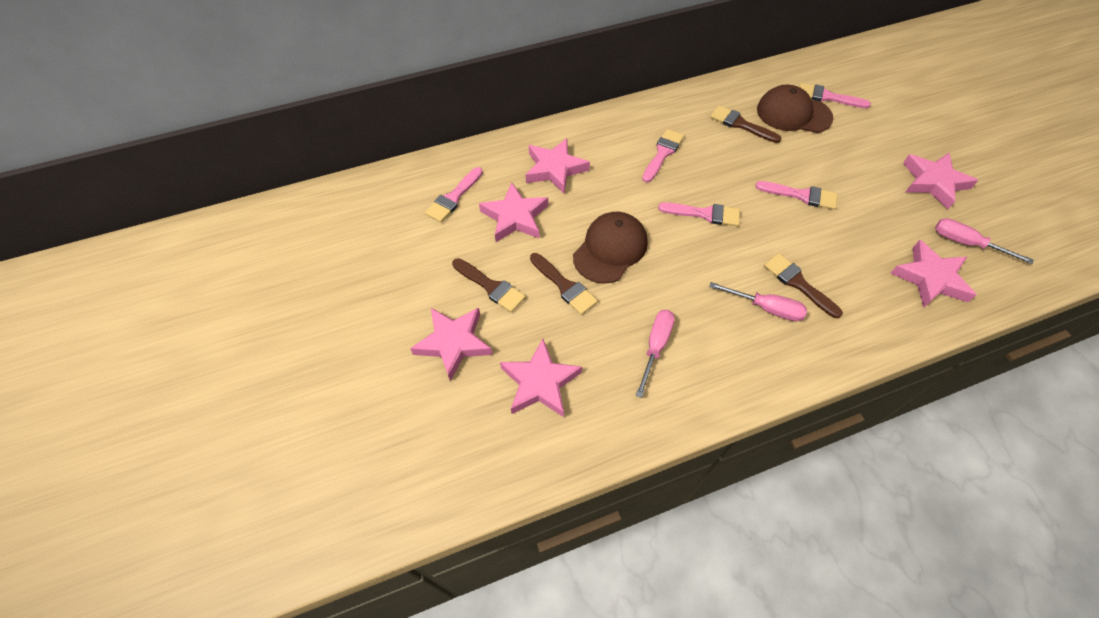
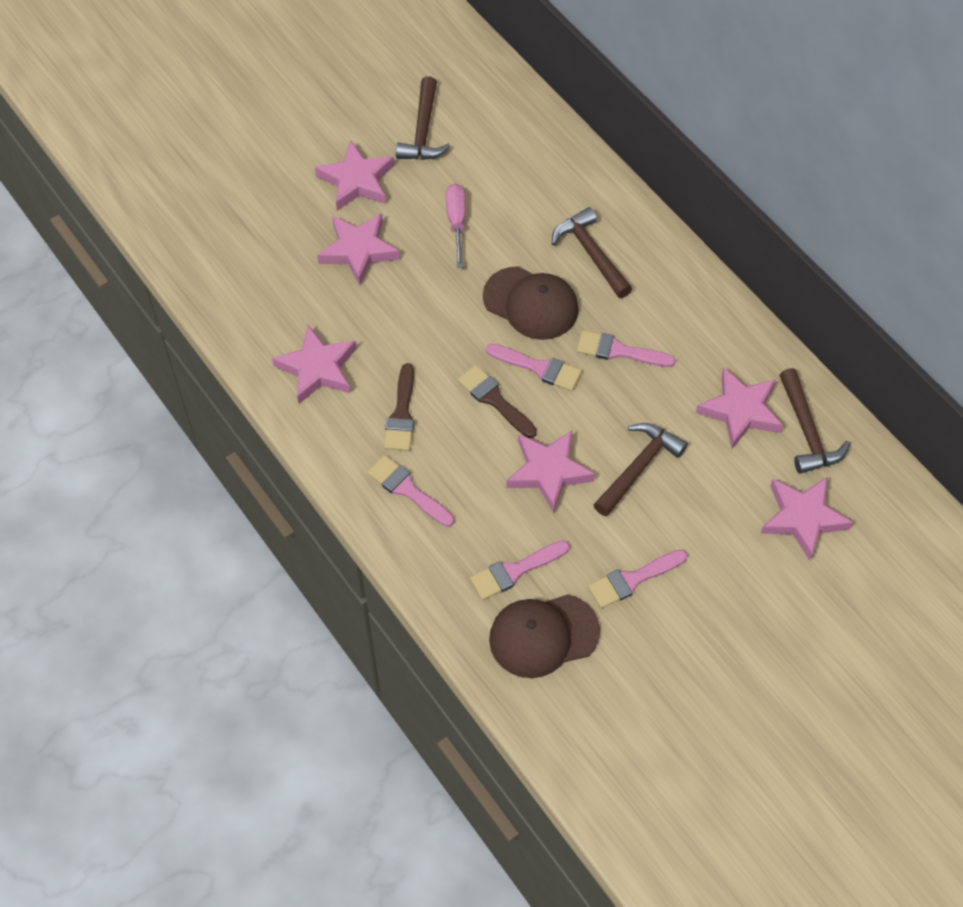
brown brush: [452,258,526,312] [530,253,598,315] [710,105,781,143] [764,253,843,318] = 4 -> [384,363,414,451] [457,365,537,438] = 2
brown hammer: none = 0 -> [396,76,451,160] [552,207,632,298] [593,423,688,517] [780,368,850,474] = 4
pink screwdriver: [635,310,675,398] [709,282,807,321] [935,218,1034,264] = 3 -> [446,183,466,268] = 1

